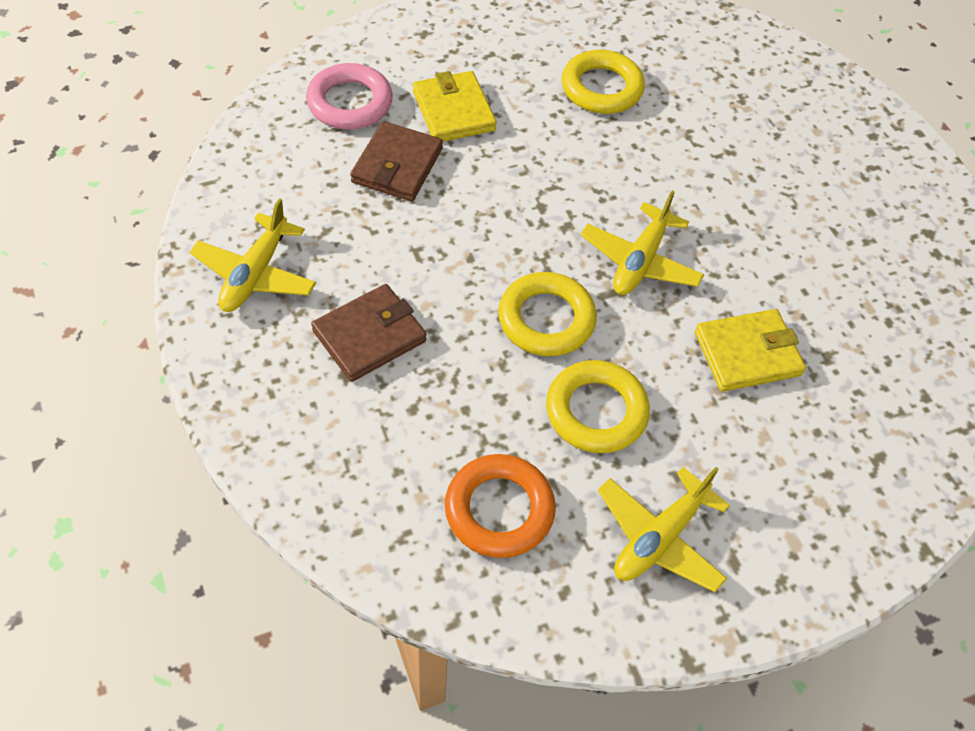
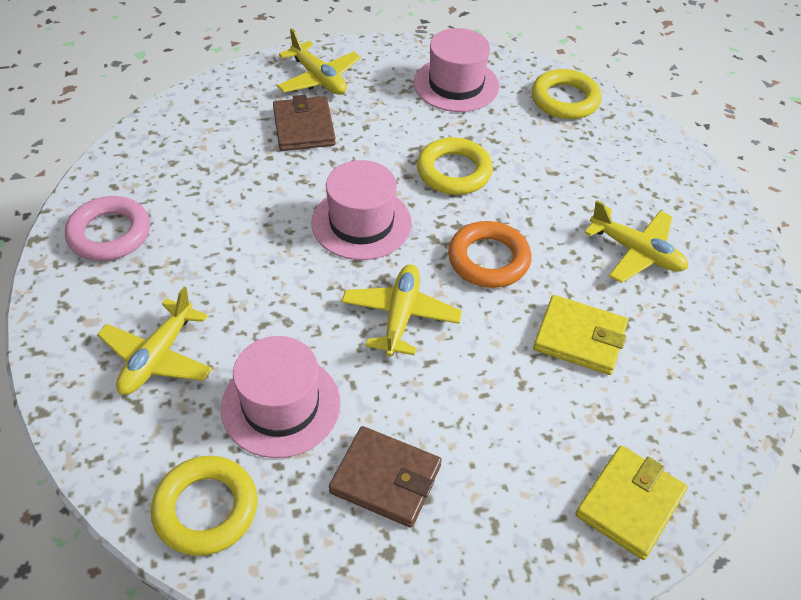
pink hat: none = 0 -> [221,336,340,458] [312,160,412,260] [414,28,499,112] = 3
yellow plane: [190,198,316,312] [581,190,704,295] [598,467,730,592] = 3 -> [97,287,212,395] [277,28,361,95] [342,264,462,357] [584,200,689,283] = 4

